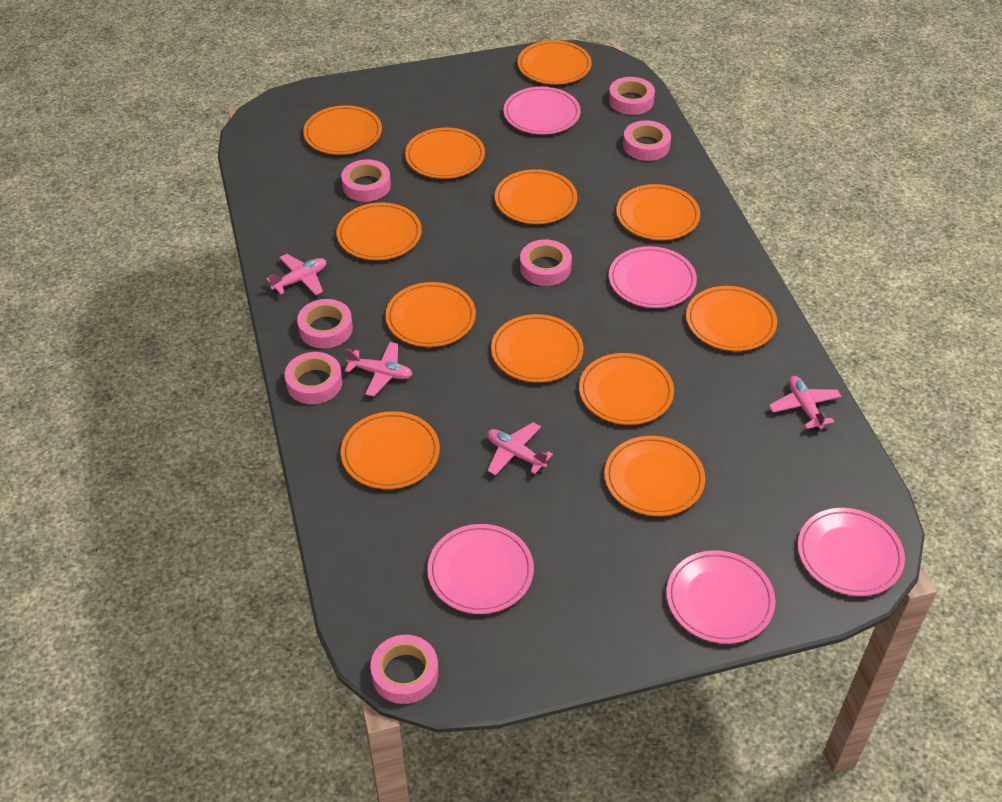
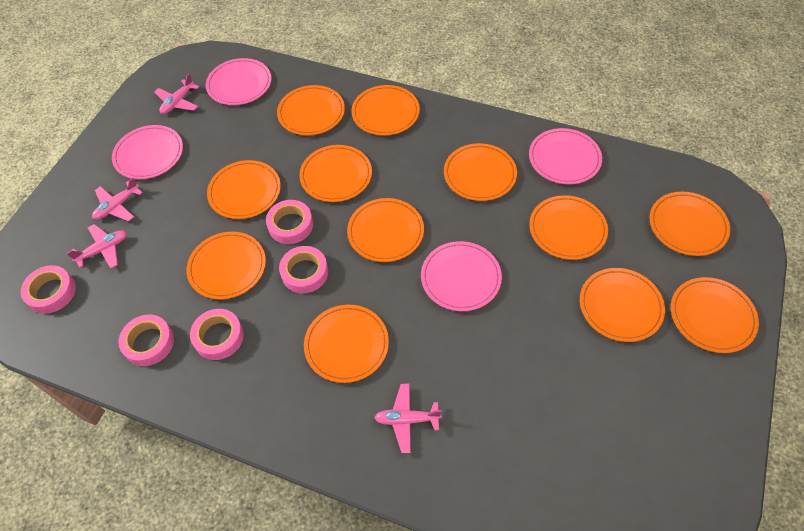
pink plate: [427,524,534,614] [503,87,581,134] [609,246,697,308] [666,550,775,644] [798,508,905,596] = 5 -> [112,125,183,179] [206,58,271,105] [421,241,502,311] [529,128,602,184] = 4
pink tape: [285,352,342,404] [297,299,353,348] [341,159,391,202] [370,635,438,704] [520,239,572,286] [609,77,655,115] [623,120,671,161] = 7 -> [21,265,76,314] [118,315,174,366] [190,309,244,360] [266,200,313,244] [279,246,328,293] = 5

